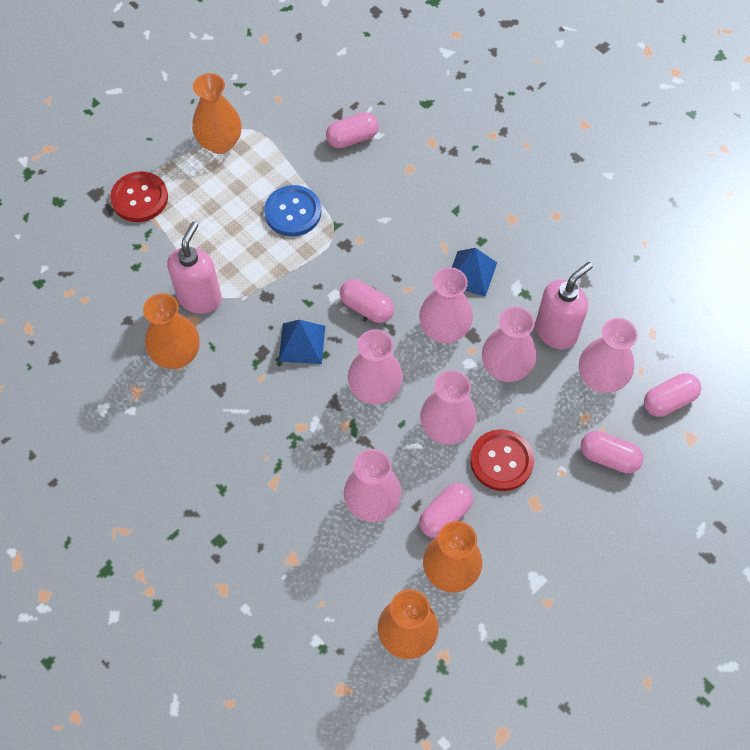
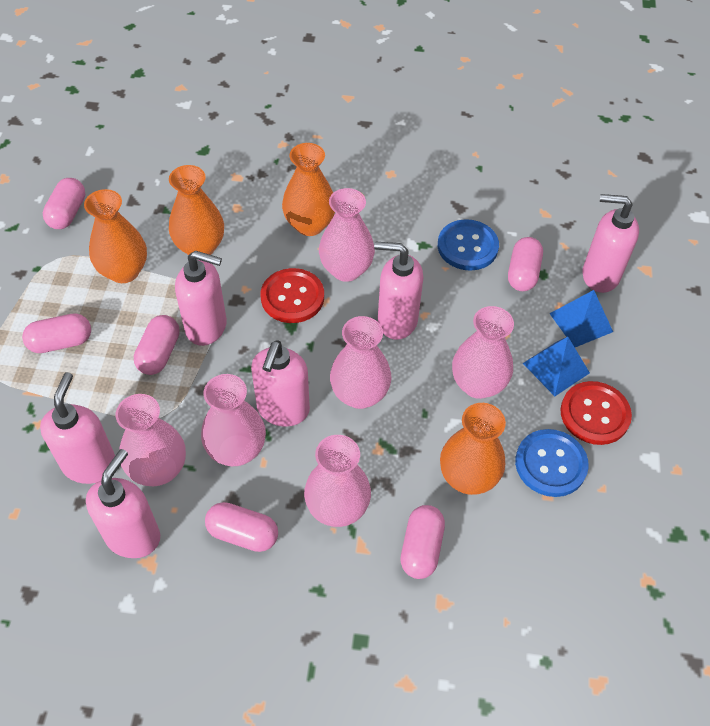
blue button: [264,185,321,236] = 1 -> [438,219,499,271] [515,429,589,497] = 2
pink capsule: [326,112,379,149] [340,279,394,323] [419,483,473,538] [581,431,643,473] [644,373,701,417] = 5 -> [22,313,91,353] [43,178,85,229] [134,315,180,375] [205,502,278,552] [400,505,445,579] [508,237,543,291] = 6
pink soap dispenser: [167,222,222,314] [535,262,593,349] = 2 -> [40,372,115,484] [86,449,160,558] [175,250,227,346] [251,341,310,426] [374,241,423,340] [583,194,639,293] = 6

